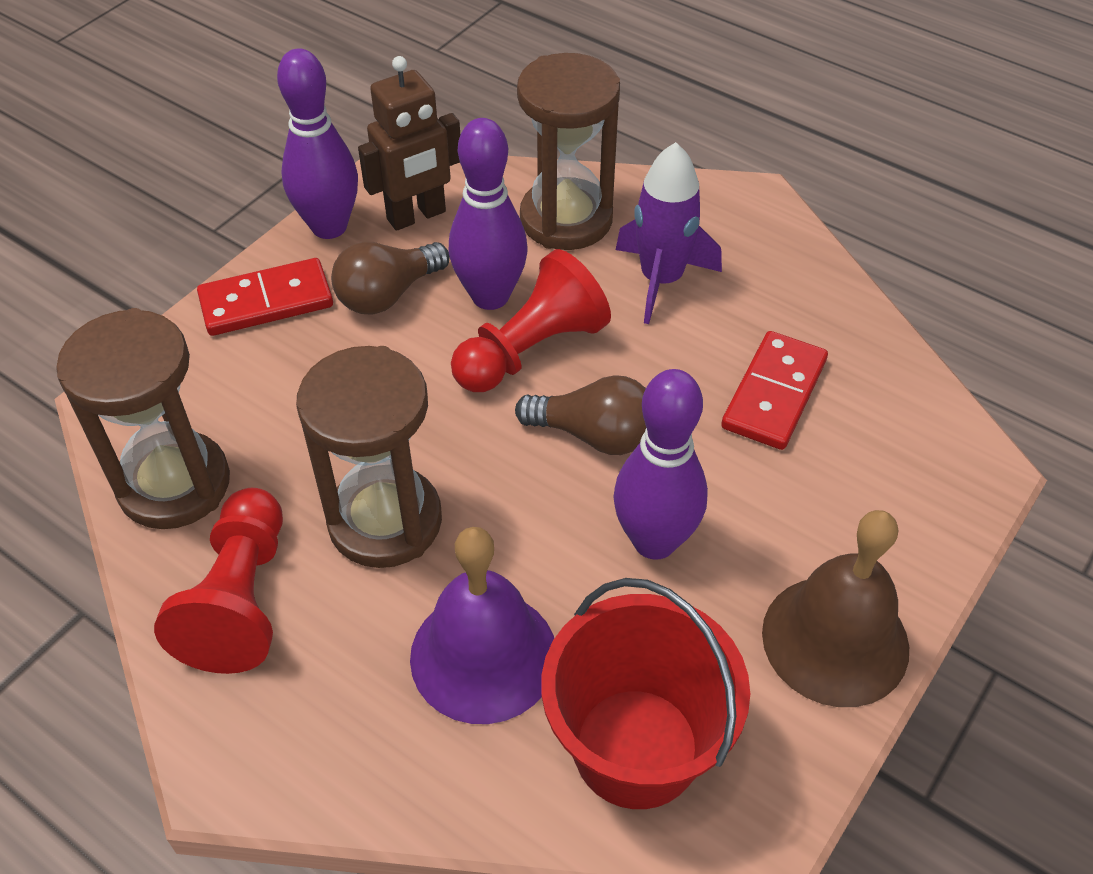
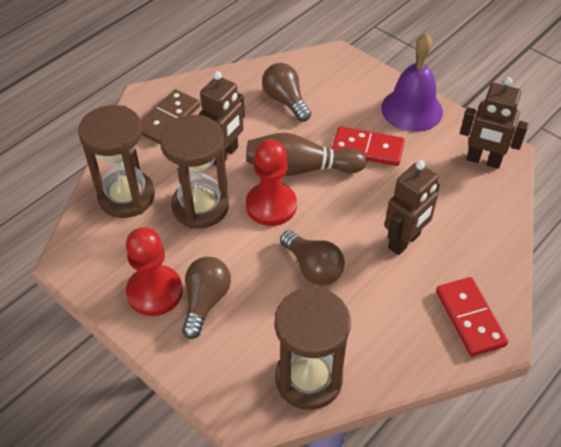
brown bell: [762,510,909,707] = 1 -> none = 0
brown bowling pin: none = 0 -> [246,133,367,176] = 1
brown domino: none = 0 -> [141,89,200,144] = 1
brown light bulb: [331,242,449,315] [515,375,646,455] = 2 -> [182,257,231,339] [262,63,311,122] [280,230,345,286] = 3
brown robot: [358,56,460,231] = 1 -> [198,71,245,165] [385,160,440,255] [460,77,529,169] = 3
purple bowling pin: [277,48,358,239] [449,118,528,310] [613,369,708,560] = 3 -> none = 0
purple rocket: [616,142,722,324] = 1 -> none = 0
red bucket: [541,578,750,809] = 1 -> none = 0

